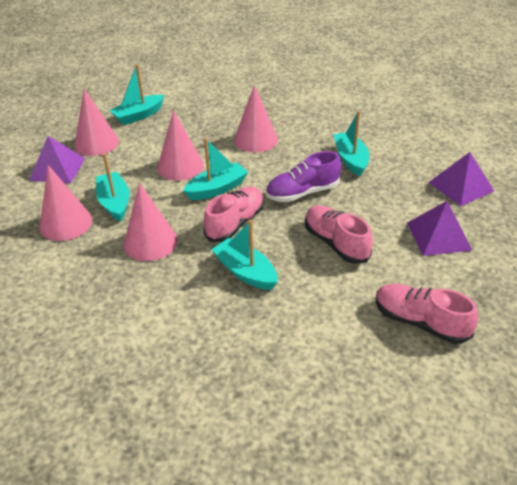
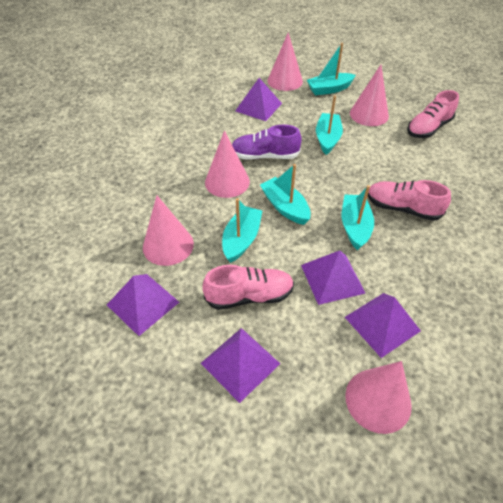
purple pyramid: [29,136,86,184] [407,201,472,256] [428,152,494,206] = 3 -> [107,274,179,336] [201,328,280,403] [235,78,282,121] [301,250,365,305] [345,293,421,358] = 5

